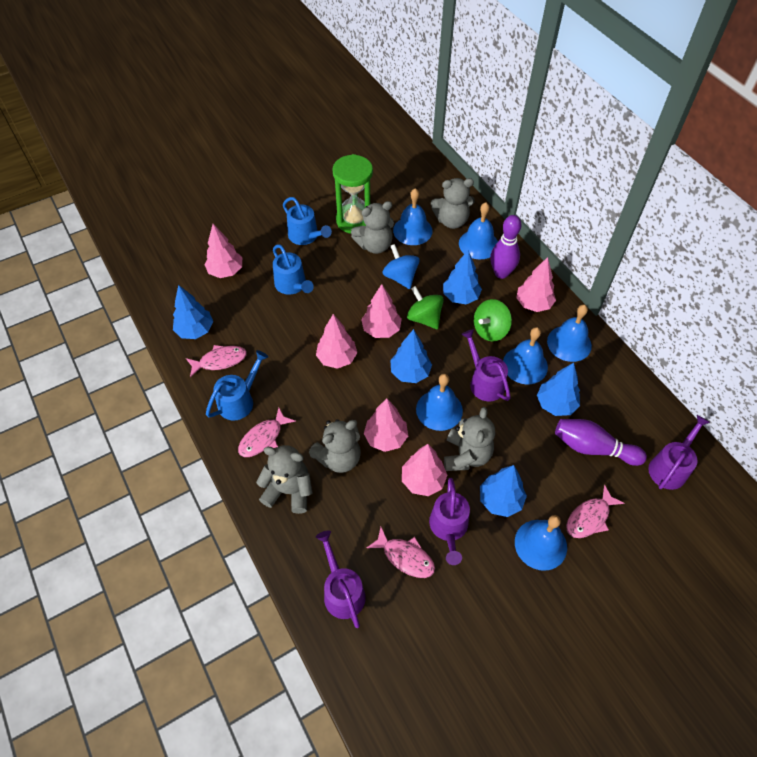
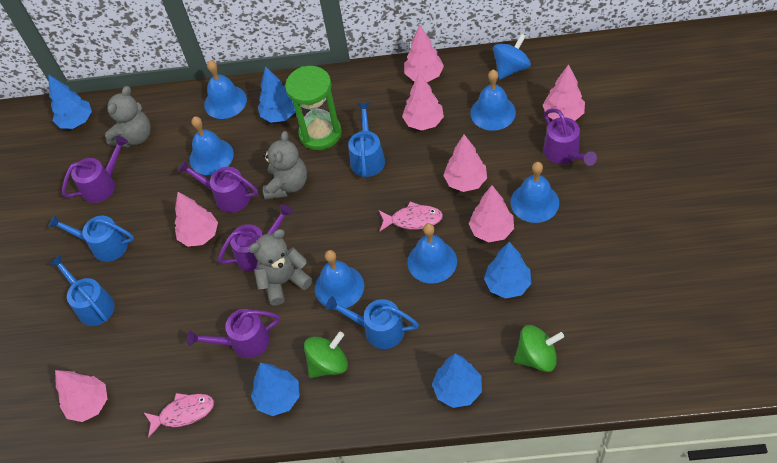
blue watering can: [206,350,269,421] [273,244,314,295] [283,197,332,245] = 3 -> [48,215,134,262] [49,255,115,326] [326,296,419,349] [348,102,385,177] = 4
grey teddy bear: [256,445,312,514] [309,419,361,473] [351,201,394,254] [431,178,475,229] [444,407,495,471] = 5 -> [105,86,151,148] [249,229,313,306] [262,131,307,200] = 3
pink fish: [186,345,247,377] [238,408,296,457] [367,527,435,578] [566,485,624,538] = 4 -> [143,393,214,438] [379,201,443,231] = 2
pink tree: [205,224,242,278] [316,314,357,369] [361,284,402,338] [364,398,408,452] [402,444,447,496] [516,257,556,312] = 6 -> [55,370,107,422] [175,192,218,247] [402,73,444,131] [404,25,444,82] [443,135,487,192] [469,185,514,242] [543,64,585,121] = 7
purple bowling pin: [490,215,521,279] [555,419,647,466] = 2 -> none = 0
purple watering can: [316,531,366,628] [429,478,470,565] [461,329,511,401] [648,415,710,490] = 4 -> [62,136,128,203] [178,160,258,213] [187,309,280,358] [218,204,293,272] [543,109,597,166] = 5

